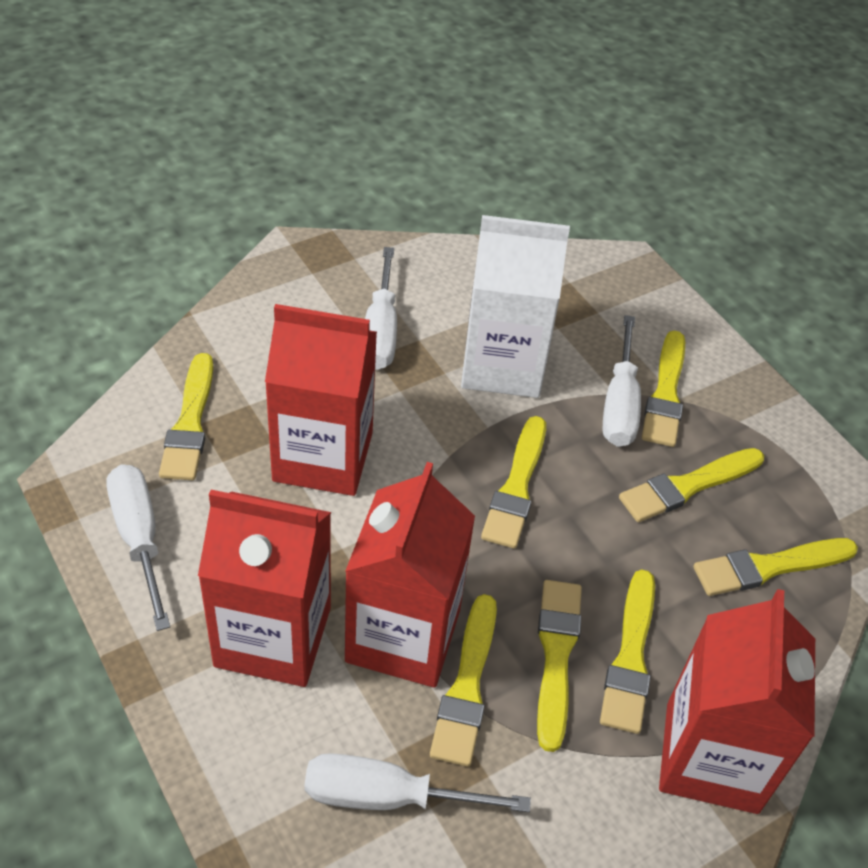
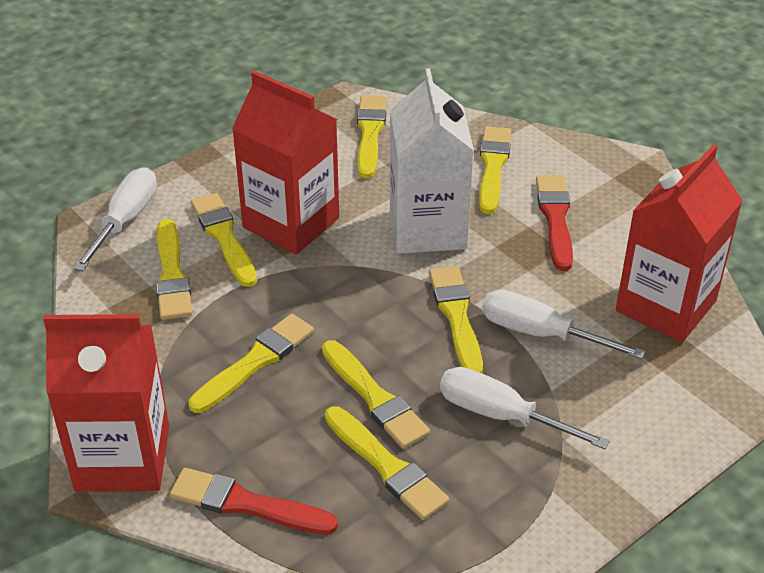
red brush: none = 0 -> [169,468,338,535] [536,175,573,271] = 2
red carton: [198,489,331,687] [265,304,377,496] [345,462,475,688] [659,589,815,814] = 4 -> [43,314,169,492] [232,71,339,254] [616,144,742,343] = 3
white screwdriver: [107,464,170,631] [304,753,531,812] [365,247,397,370] [602,315,641,447] = 4 -> [74,168,157,271] [440,367,610,449] [482,290,645,359] = 3

